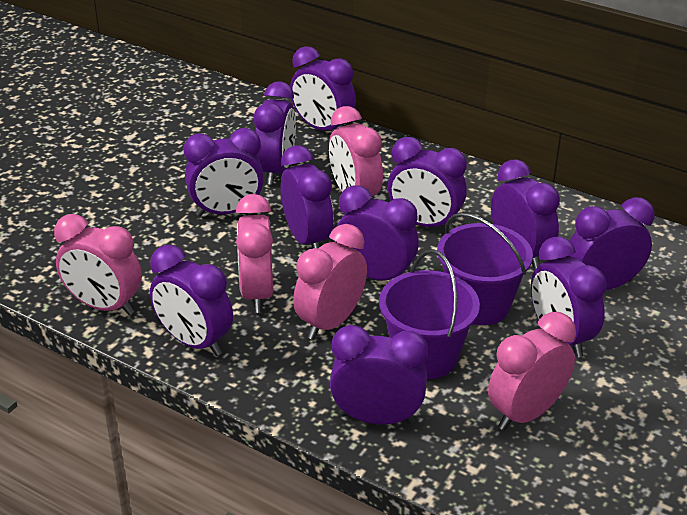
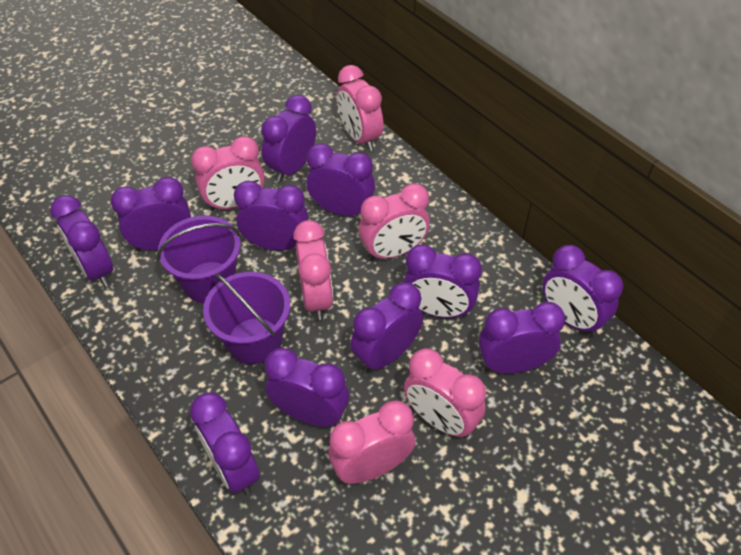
pink clock: [54,214,142,315] [236,194,273,313] [293,224,367,340] [329,106,383,197] [488,312,576,430] = 5 -> [191,136,264,211] [293,220,333,320] [328,401,416,484] [337,65,384,151] [359,183,430,261] [404,348,486,438] = 6

